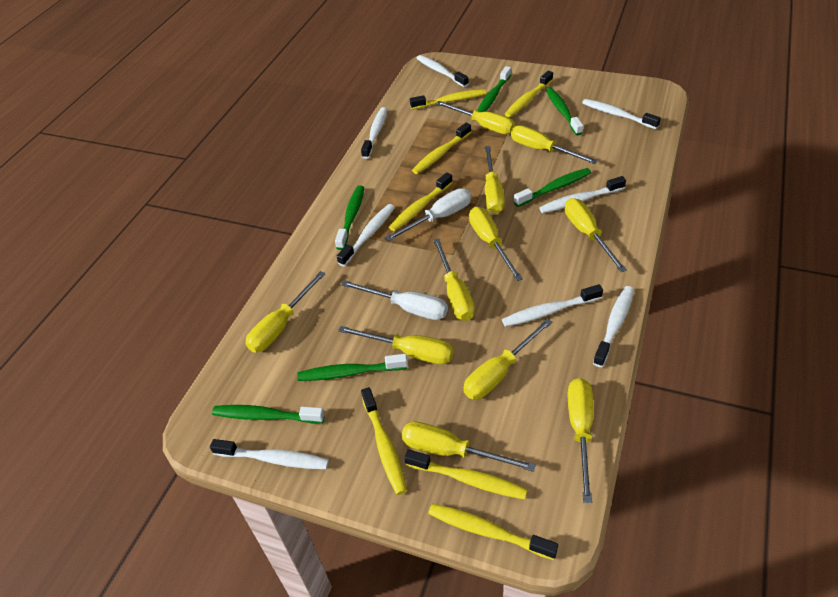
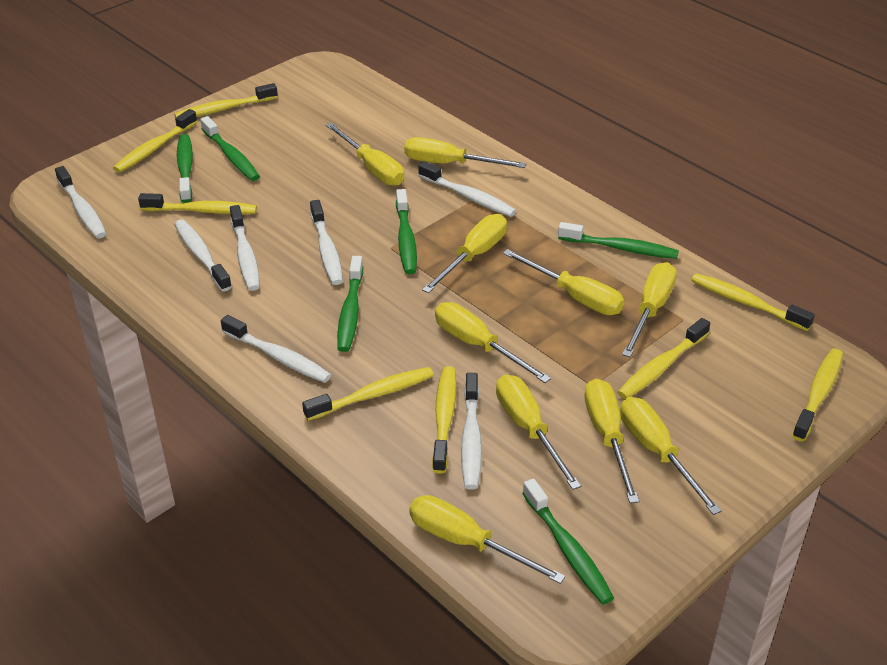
white screwdriver: [341,280,448,320] [385,188,472,242] = 2 -> none = 0
white toothbrush: [210,439,329,469] [337,204,395,266] [361,107,388,159] [416,55,469,87] [502,284,603,327] [539,176,626,213] [582,99,661,129] [593,286,634,367] = 8 -> [55,166,107,238] [174,219,232,291] [221,315,331,383] [230,205,260,291] [310,200,343,285] [418,161,516,217] [461,373,482,490] = 7
yellow screwdriver: [246,271,326,352] [338,326,453,364] [401,421,536,472] [433,238,475,321] [436,101,515,134] [463,319,553,400] [469,207,523,281] [485,146,505,213] [511,125,598,164] [565,198,627,272] [568,378,594,503] = 11 -> [326,122,404,186] [404,137,527,168] [409,495,566,584] [422,214,507,293] [435,302,551,383] [496,375,581,490] [503,249,624,315] [584,379,639,503] [620,397,722,515] [622,262,677,357] = 10
yellow toothbrush: [361,387,407,495] [389,172,453,231] [404,449,528,499] [410,89,486,110] [412,123,471,174] [428,504,558,560] [505,71,553,117] = 7 -> [113,109,197,173] [138,193,257,214] [174,83,278,118] [302,367,434,421] [432,366,456,474] [617,318,710,399] [691,273,815,331] [792,349,843,442] = 8

